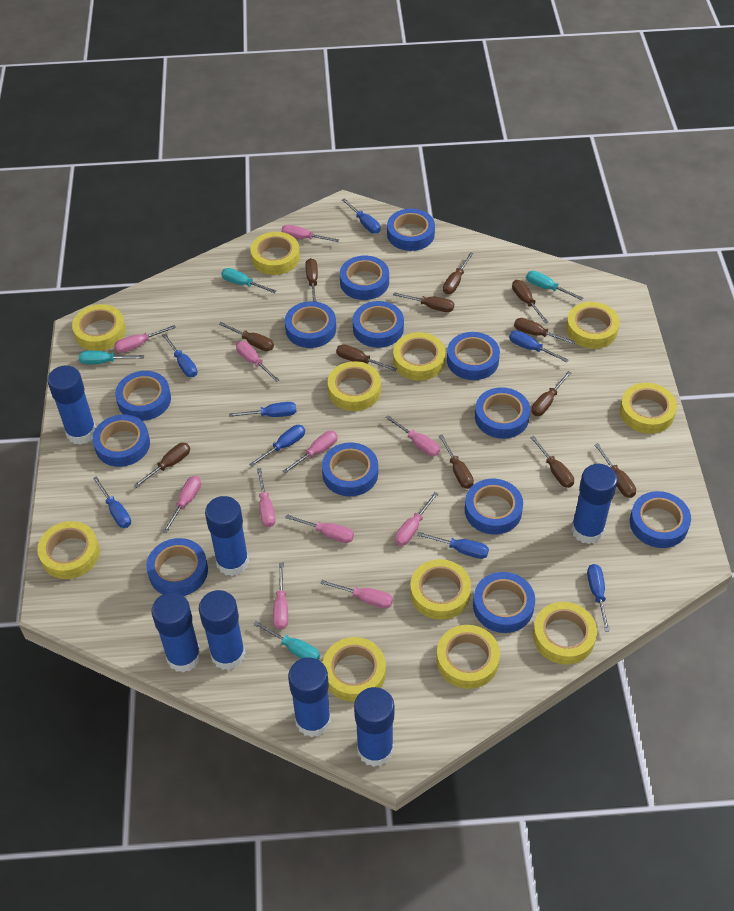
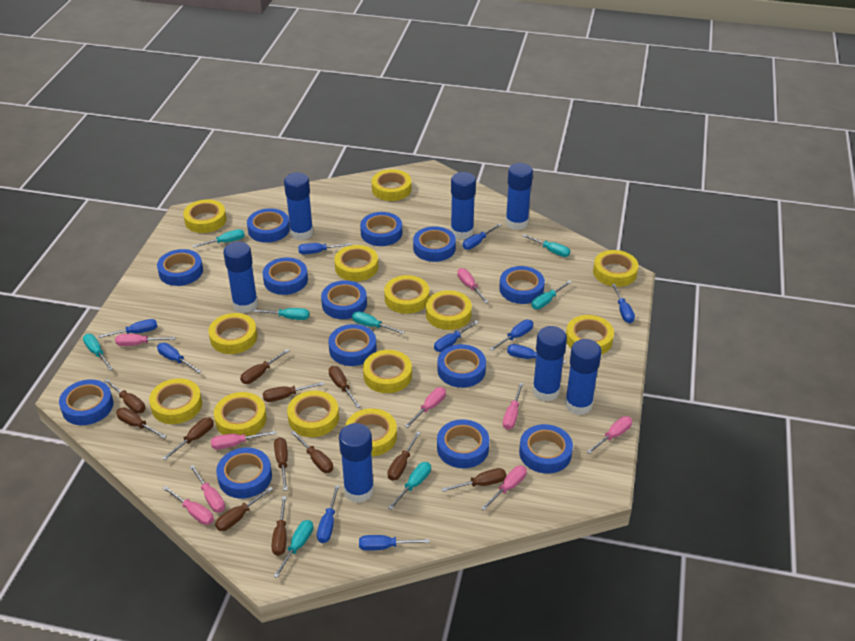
blue screwdriver: [93,476,131,528] [162,334,197,377] [229,402,296,417] [249,425,305,467] [342,198,381,234] [417,532,489,559] [509,330,569,362] [587,564,610,632] = 8 -> [98,319,158,338] [157,343,201,373] [298,243,351,254] [317,485,340,543] [359,535,430,551] [434,320,479,352] [463,224,501,250] [490,320,533,351] [507,344,566,364] [612,284,635,323] = 10
pink screwdriver: [114,325,176,353] [163,476,201,533] [236,341,279,382] [257,468,275,527] [273,563,288,630] [281,225,339,242] [283,431,338,474] [285,514,354,543] [320,580,393,609] [386,415,440,456] [395,492,438,546] = 11 -> [115,334,175,346] [162,486,214,525] [189,465,225,513] [211,431,276,450] [405,387,446,428] [457,268,488,303] [481,466,527,511] [503,383,523,430] [587,416,632,454] = 9
turquoise screwdriver: [79,351,144,364] [221,268,276,293] [253,621,320,660] [526,271,583,300] = 4 -> [83,334,113,371] [192,229,245,248] [252,308,309,320] [273,520,313,578] [352,311,404,334] [388,462,431,510] [522,234,570,257] [531,280,572,309] = 8
yellow tape: [37,521,100,579] [72,304,126,351] [250,232,300,275] [323,637,386,702] [328,361,381,411] [393,332,446,381] [410,559,471,620] [436,625,500,689] [533,602,597,665] [566,302,620,349] [620,383,677,434] = 11 -> [149,378,202,424] [183,200,226,233] [209,313,257,354] [214,392,267,436] [287,391,339,437] [334,245,378,281] [345,408,397,456] [363,350,412,393] [372,169,411,201] [384,275,429,314] [426,290,472,330] [566,315,614,355] [593,250,639,287] = 13

